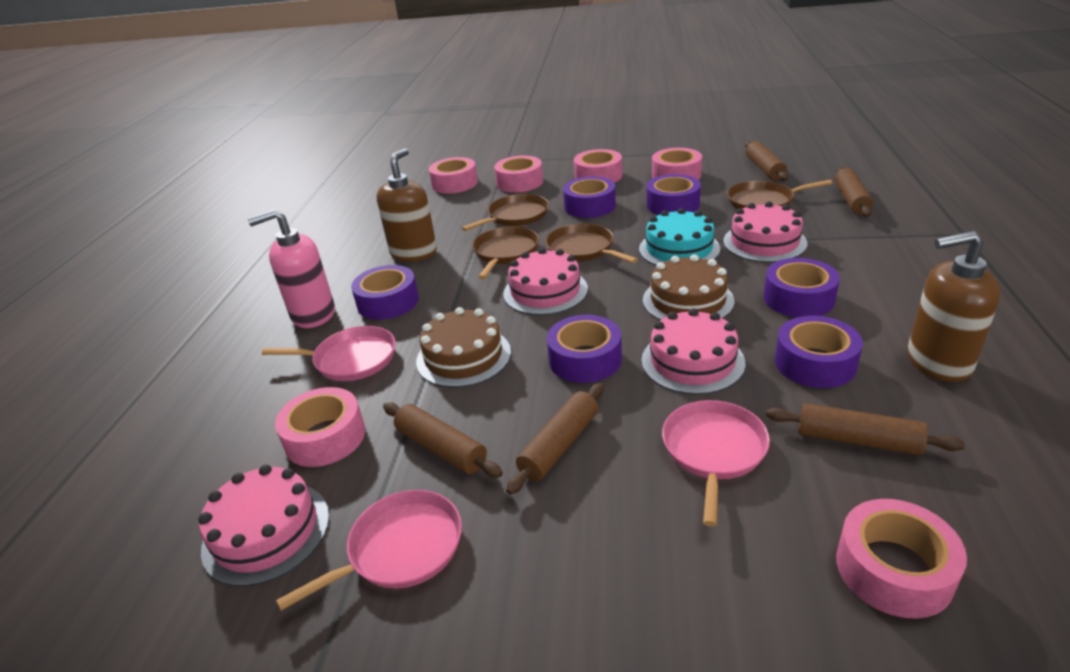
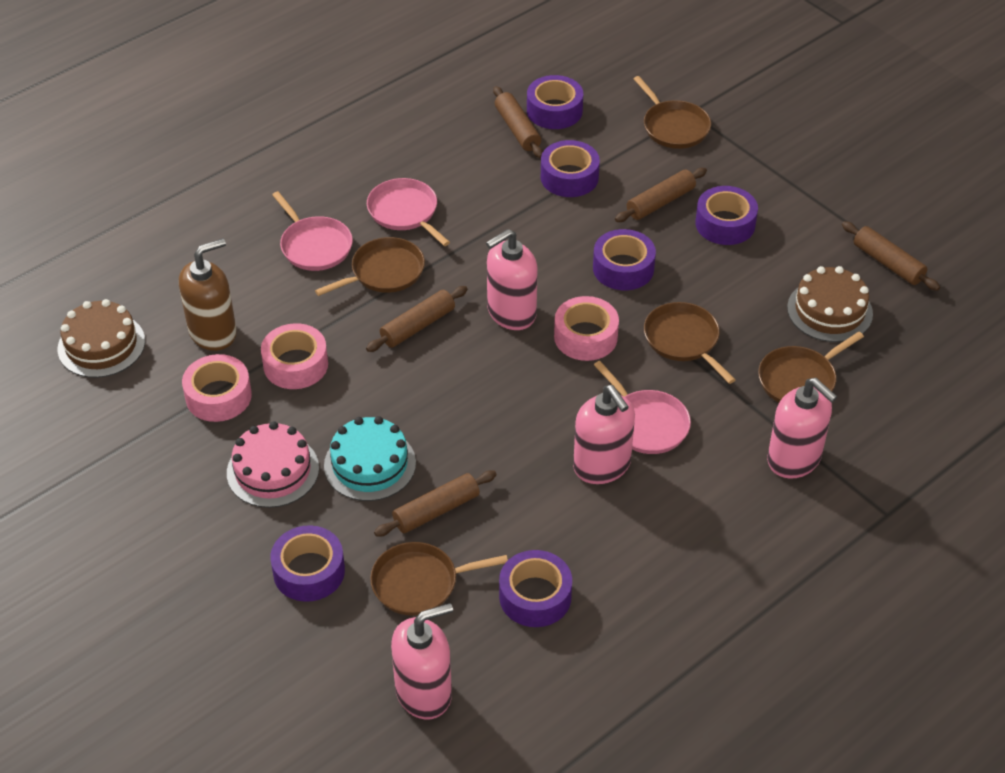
brown pan: [462,194,549,231] [472,226,539,279] [545,223,638,263] [727,180,832,209] = 4 -> [315,237,425,296] [370,542,508,616] [634,76,711,149] [644,302,735,384] [758,331,864,403] = 5
brown soap dispenser: [377,148,437,262] [907,231,1001,382] = 2 -> [179,238,237,351] = 1
pink cake: [198,465,329,587] [503,248,588,315] [642,308,745,395] [723,201,808,263] = 4 -> [227,421,319,508] = 1
pink soap dispenser: [248,209,335,328] = 1 -> [391,603,453,720] [486,229,538,330] [573,385,635,484] [767,378,837,479] = 4
pink tape: [275,387,365,467] [429,157,478,194] [494,155,543,193] [574,149,622,183] [652,148,702,180] [836,499,967,619] = 6 -> [182,354,252,422] [261,323,328,389] [554,296,619,361] = 3

